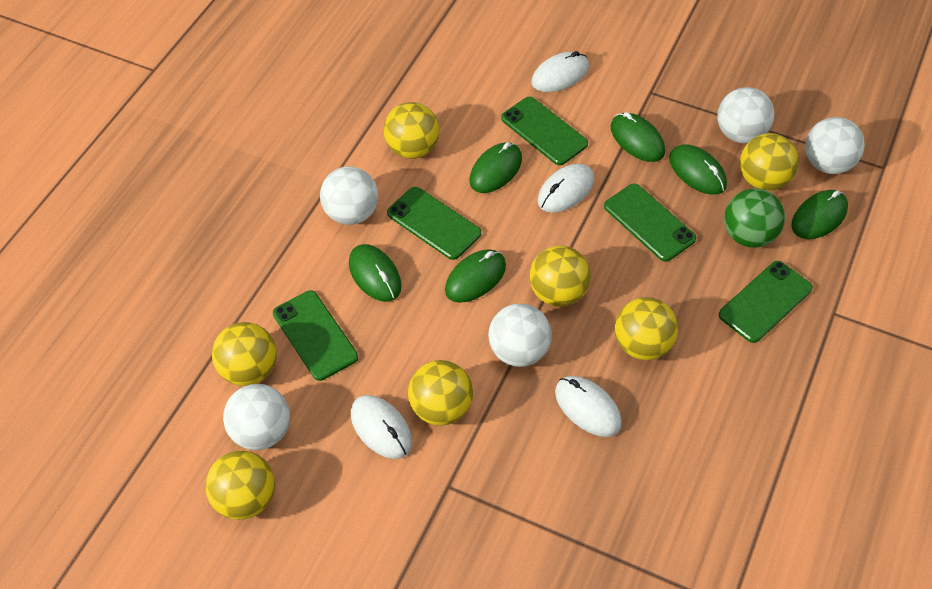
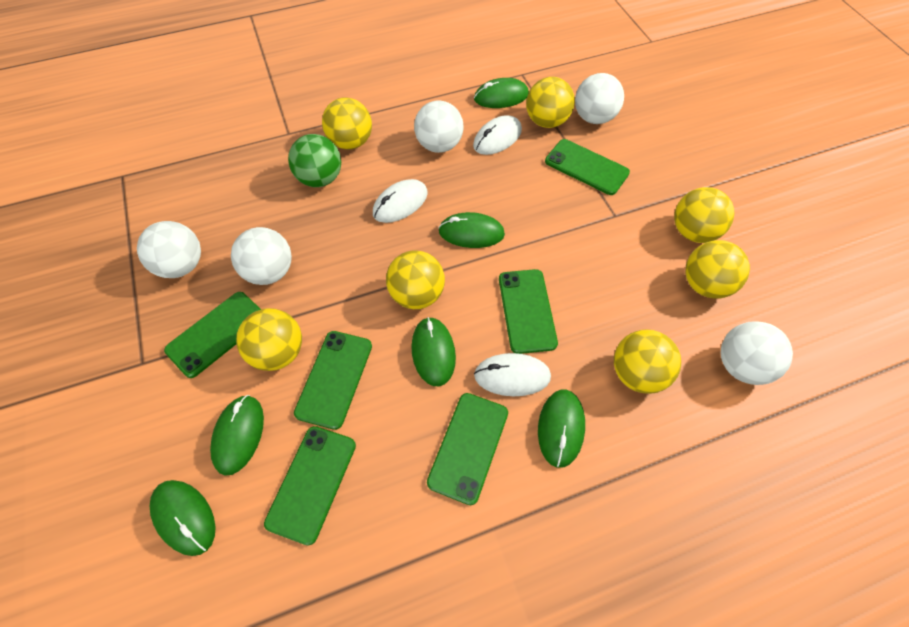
green phone: [273,291,358,381] [387,187,481,260] [501,97,588,165] [604,184,696,262] [719,261,813,343] = 5 -> [164,292,261,378] [264,426,356,546] [294,331,372,430] [427,393,508,505] [499,269,558,354] [545,139,630,195] = 6
white mouse: [351,395,412,459] [531,51,589,92] [538,164,594,213] [555,376,622,437] = 4 -> [373,179,428,223] [473,115,522,155] [474,353,551,396] = 3

